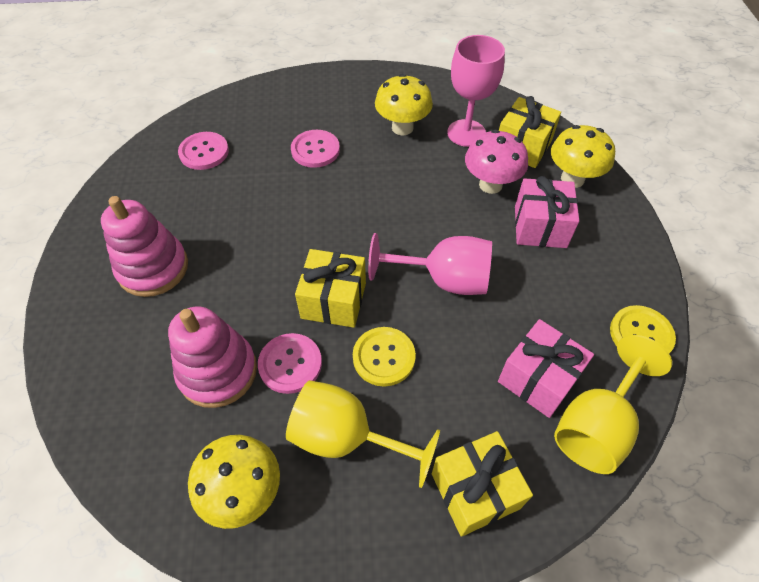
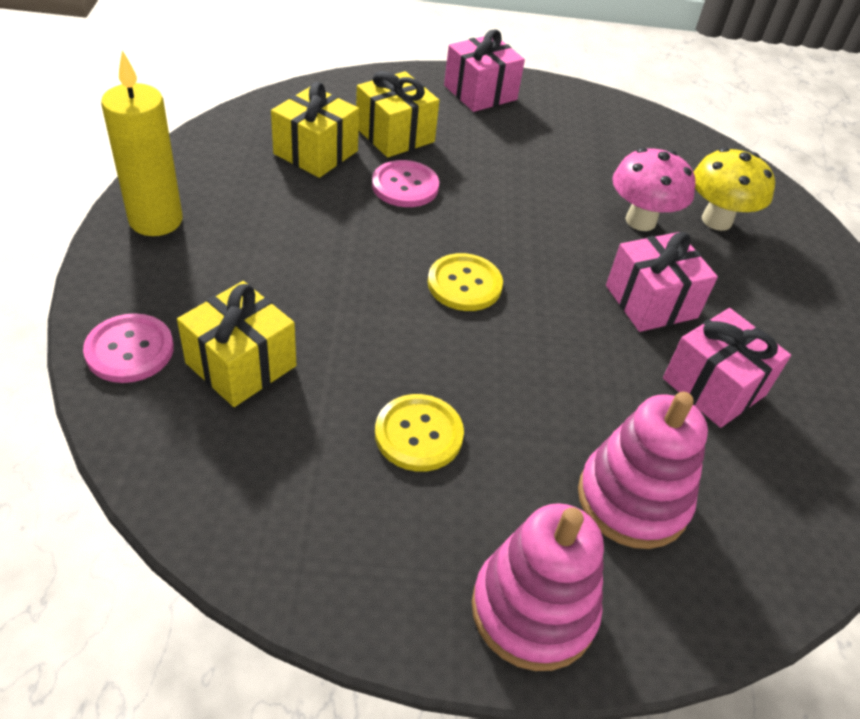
pink button: [178,132,229,170] [258,333,322,394] [291,130,340,168] = 3 -> [83,313,174,383] [372,160,439,207] = 2
pink gift: [498,319,594,418] [515,176,579,248] = 2 -> [444,29,525,112] [606,232,718,332] [663,308,791,428] = 3
pink goblet: [368,233,492,295] [447,35,505,147] = 2 -> none = 0
yellow candle: none = 0 -> [101,50,182,236] = 1
yellow goblet: [286,380,440,488] [554,335,672,474] = 2 -> none = 0
yellow mushroom: [188,435,280,529] [375,74,433,136] [551,125,615,188] = 3 -> [694,147,775,231] = 1

